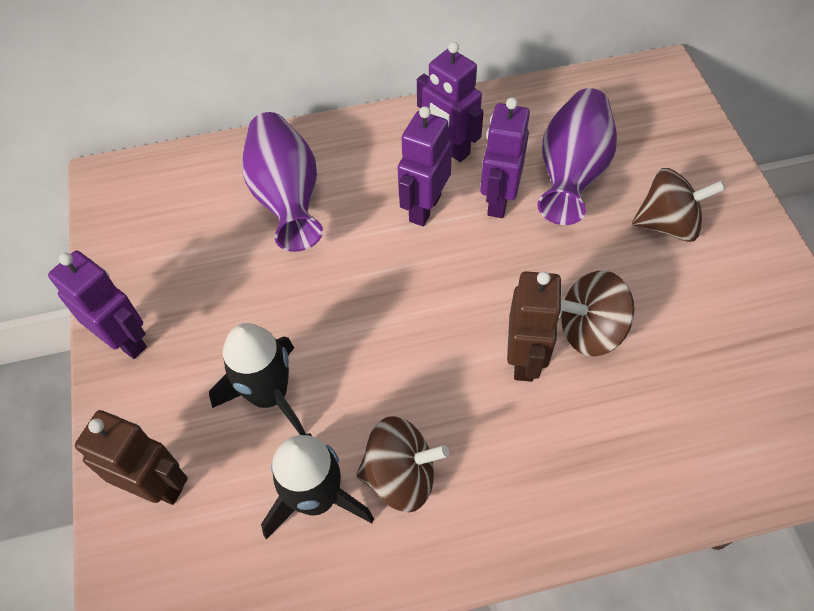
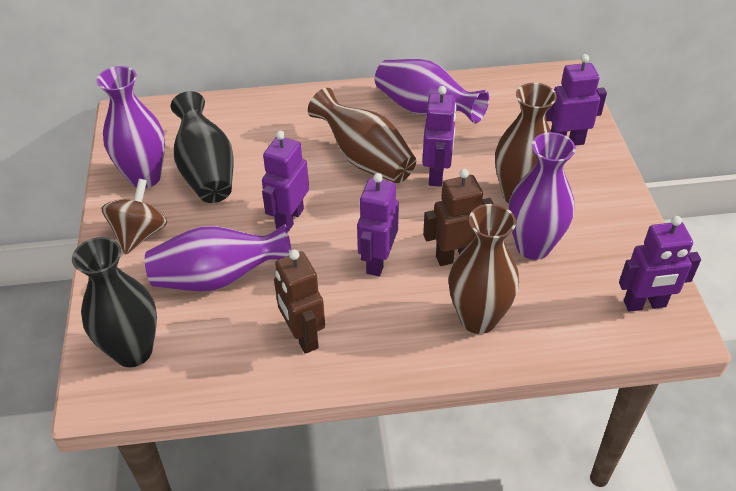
black rocket: [209,323,306,435] [261,433,374,539] = 2 -> none = 0
black vase: none = 0 -> [72,237,157,367] [171,91,234,203] = 2
brown spinning top: [356,416,449,512] [561,271,634,356] [632,168,726,242] = 3 -> [101,179,167,255] = 1
brown vase: none = 0 -> [308,88,416,183] [449,204,519,334] [495,83,557,204] = 3
purple robot: [48,251,147,359] [398,106,452,226] [417,42,484,162] [480,98,530,218] = 4 -> [262,131,309,232] [357,173,399,276] [422,86,457,187] [546,54,607,146] [619,216,701,312] = 5
purple vase: [242,112,323,252] [537,88,617,225] = 2 -> [97,66,165,188] [145,224,292,291] [375,59,489,124] [508,132,576,260] = 4

